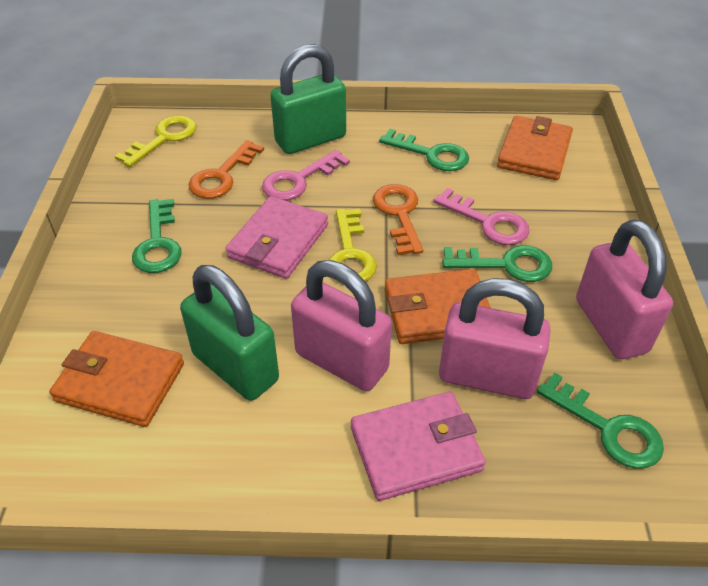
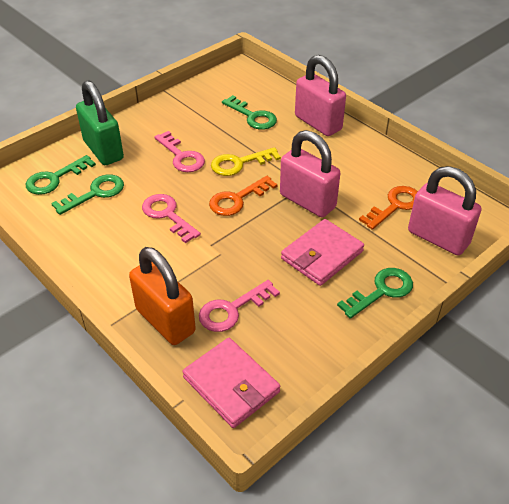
green padlock: [180,265,279,401] [270,44,346,154] = 2 -> [76,80,124,165] = 1
orange padlock: none = 0 -> [129,247,196,345] = 1
orange wallet: [49,331,184,427] [385,269,491,344] [497,116,573,180] = 3 -> none = 0
pink key: [262,150,350,201] [433,188,530,245] = 2 -> [142,194,201,243] [154,131,205,172] [199,280,280,332] = 3
yellow key: [115,115,197,167] [329,209,377,283] = 2 -> [211,147,281,176] = 1

